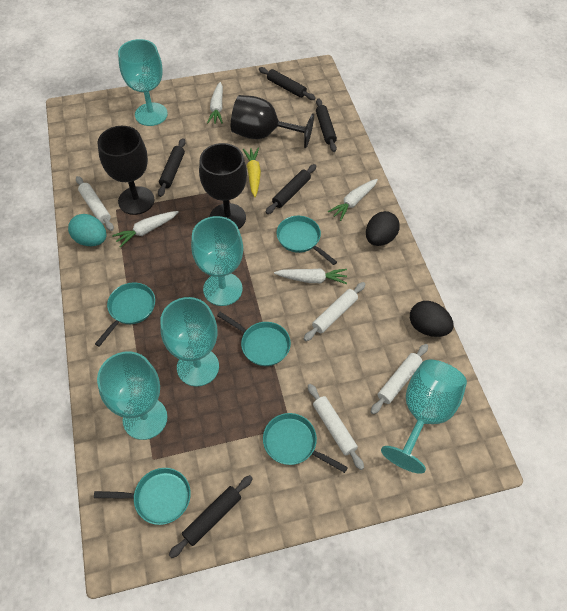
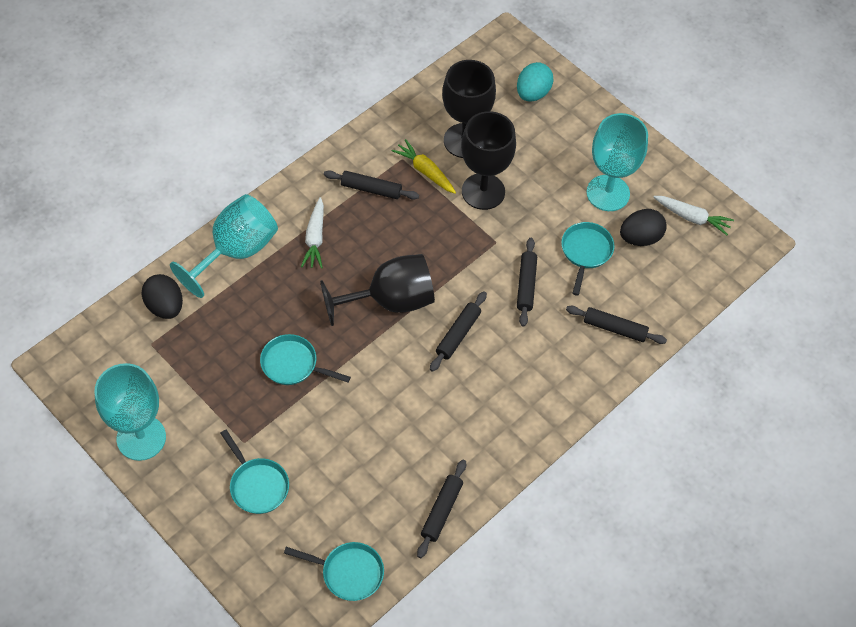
turquoise goblet: [97,351,167,440] [118,39,168,126] [160,297,219,387] [191,216,243,306] [381,360,467,474] = 5 -> [95,363,166,461] [170,194,278,298] [586,113,648,211] = 3
turquoise pan: [94,468,191,525] [95,282,155,347] [217,312,291,366] [263,413,348,473] [276,216,337,265] = 5 -> [220,430,289,514] [260,334,351,385] [284,542,384,601] [561,222,615,296] = 4
white carrot: [112,211,179,248] [207,82,223,124] [274,268,347,284] [328,179,378,221] = 4 -> [301,197,324,268] [654,196,734,235] = 2
white rolling pin: [76,176,114,231] [304,282,365,341] [308,384,364,470] [371,344,428,414] = 4 -> none = 0

